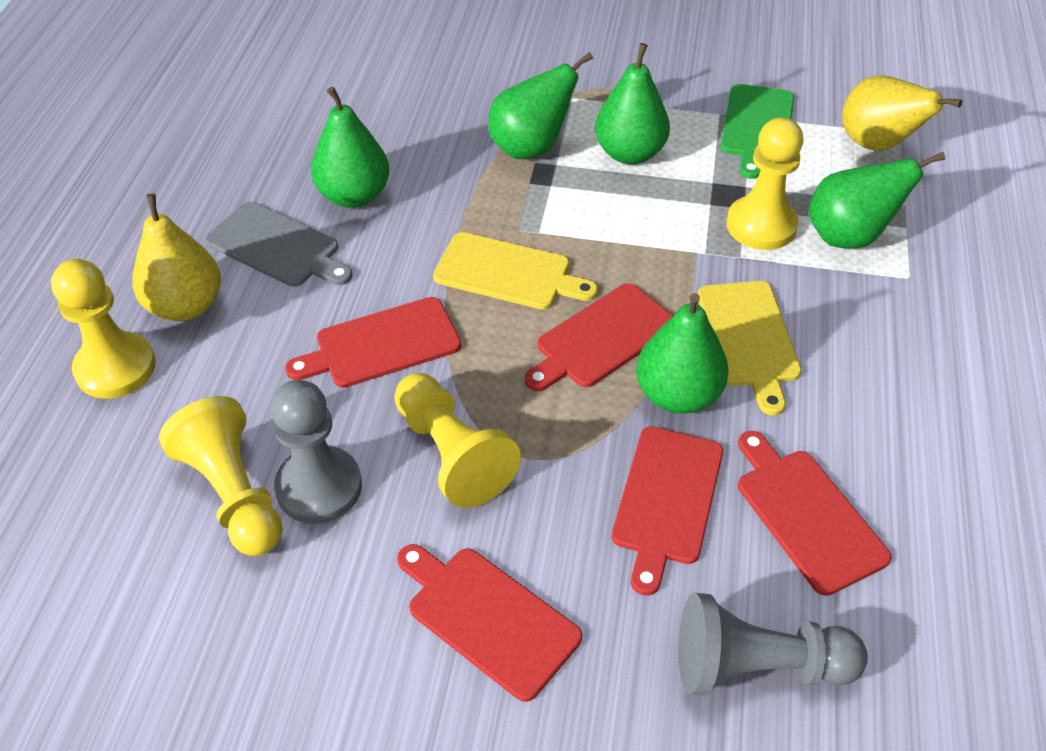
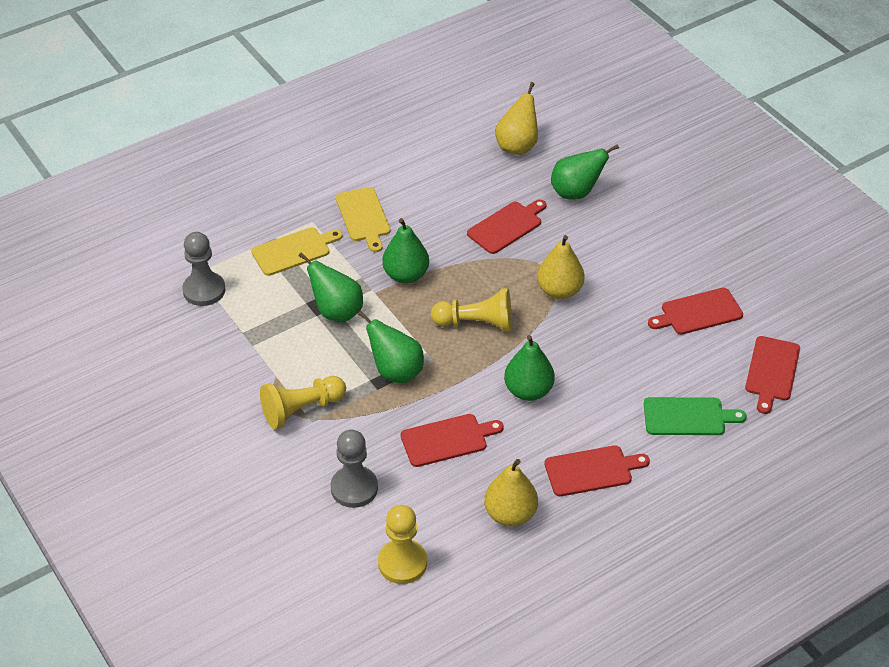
grey cutting board: [205,202,352,287] = 1 -> none = 0
yellow pawn: [51,259,156,399] [159,396,283,556] [394,373,521,508] [726,117,804,250] = 4 -> [260,376,346,429] [378,505,427,584] [431,288,512,332] = 3
yellow pear: [133,194,221,321] [842,75,962,151] = 2 -> [484,459,538,527] [495,82,538,155] [537,235,585,299] = 3

